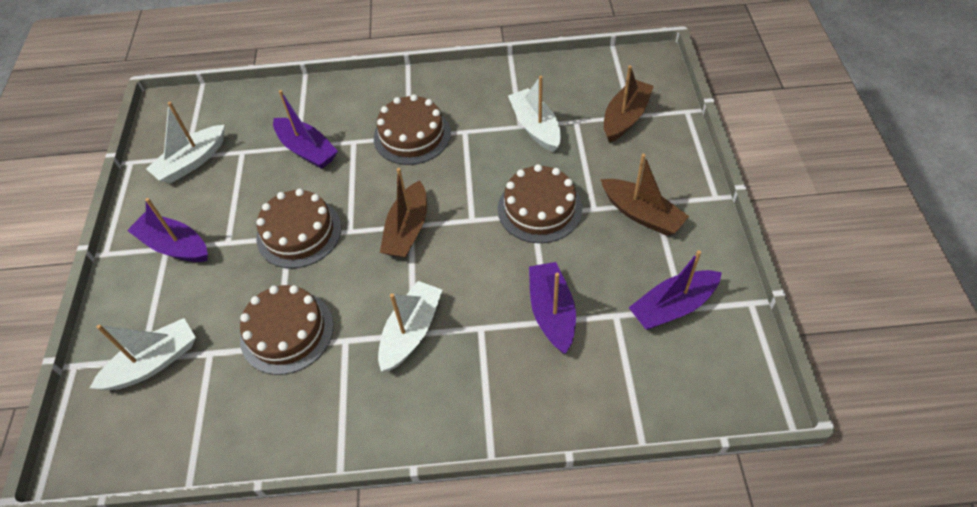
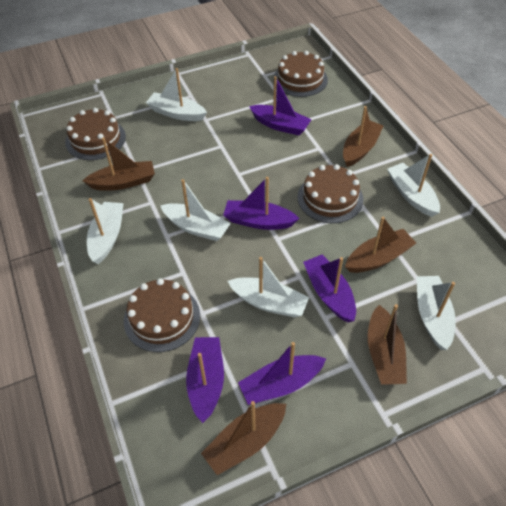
brown boat: [380,168,427,258] [601,154,689,236] [604,65,654,143] = 3 -> [83,137,155,191] [201,401,286,475] [343,106,383,167] [345,217,416,273] [368,304,407,385] = 5
purple boat: [127,198,208,262] [273,90,338,169] [529,262,576,354] [628,250,722,330] = 4 -> [186,337,224,423] [223,177,299,230] [238,342,326,405] [249,76,312,135] [303,254,356,322] = 5
white boat: [90,318,196,390] [146,102,225,184] [378,281,442,372] [508,76,561,152] = 4 -> [87,198,124,264] [146,68,207,121] [160,179,231,241] [227,257,309,318] [387,154,440,217] [416,276,456,350] = 6

